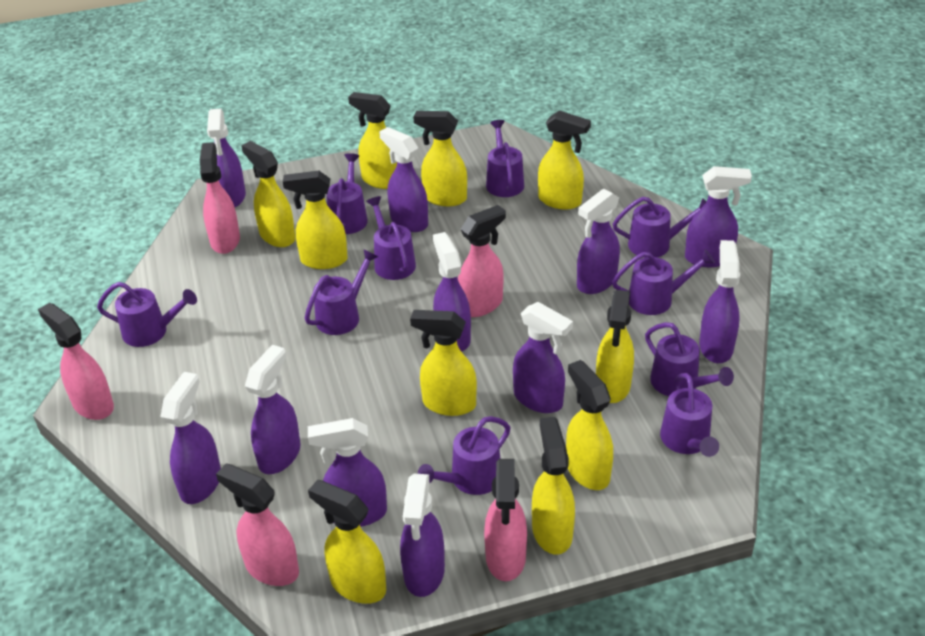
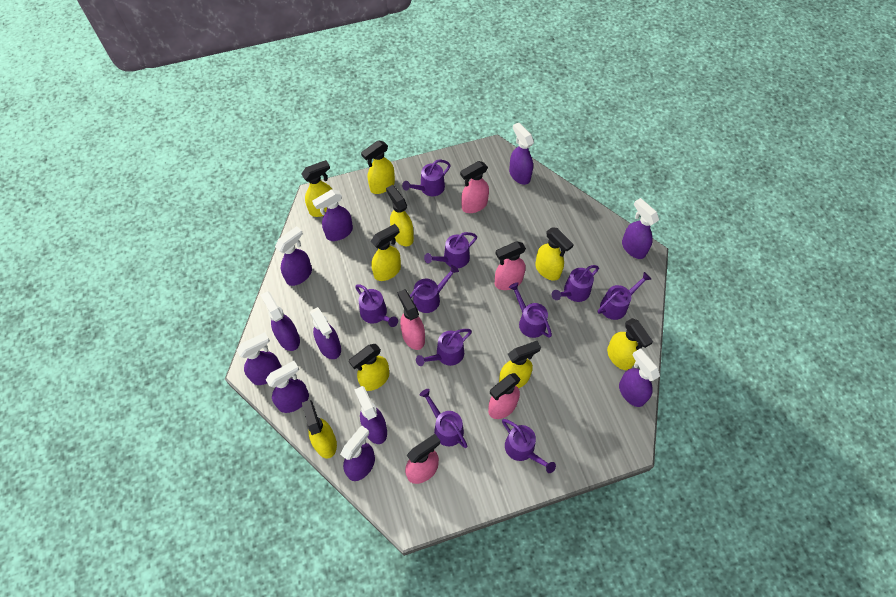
yellow spray bottle: [241,141,295,247] [283,171,348,269] [308,480,386,604] [348,92,397,189] [410,310,477,416] [413,111,467,206] [532,417,575,555] [538,110,591,209] [566,360,613,490] [596,290,634,403] = 10 -> [301,160,333,217] [302,400,337,459] [349,344,389,391] [361,140,395,194] [371,224,401,281] [386,185,414,246] [499,341,541,388] [535,227,574,281] [607,318,653,370] = 9

